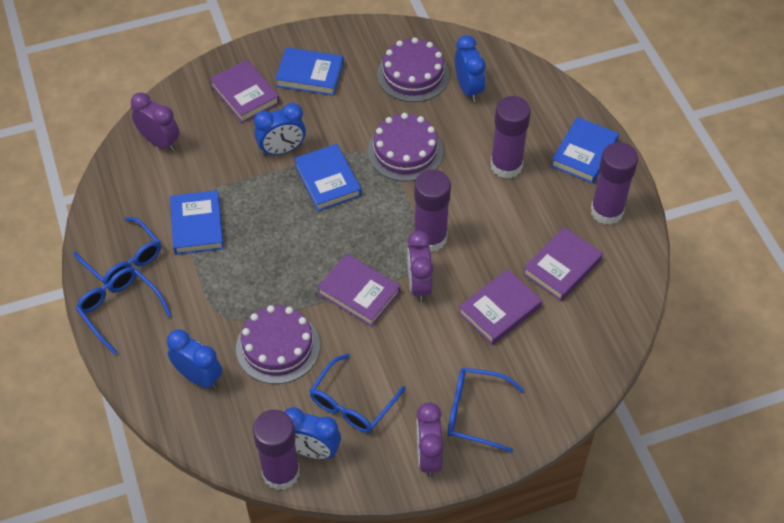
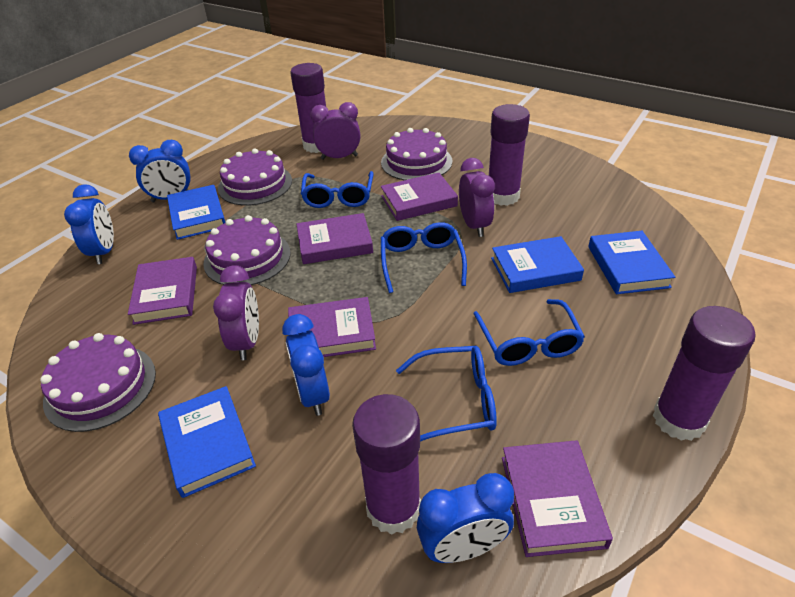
purple book: [209,60,280,123] [317,254,401,327] [458,269,542,345] [523,227,603,301] = 4 -> [128,257,197,325] [288,297,376,357] [297,213,373,264] [381,173,458,221] [502,440,613,557] = 5
purple cake: [236,305,320,384] [368,113,443,181] [377,38,449,102] = 3 -> [40,333,156,432] [203,215,291,285] [218,149,292,206] [381,128,452,180] = 4

